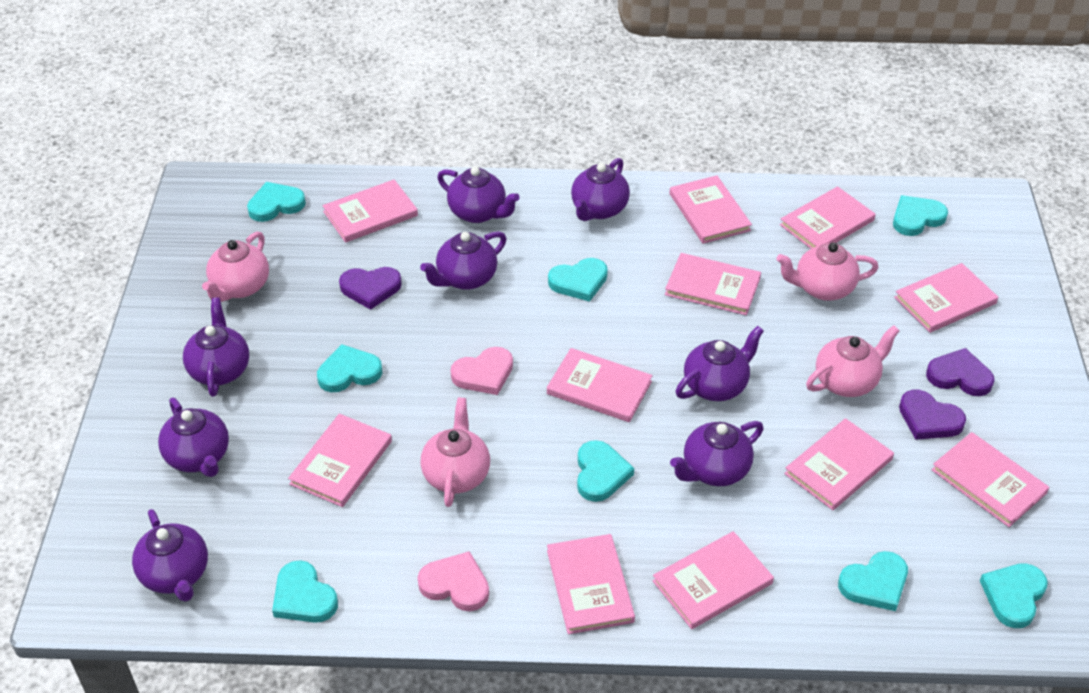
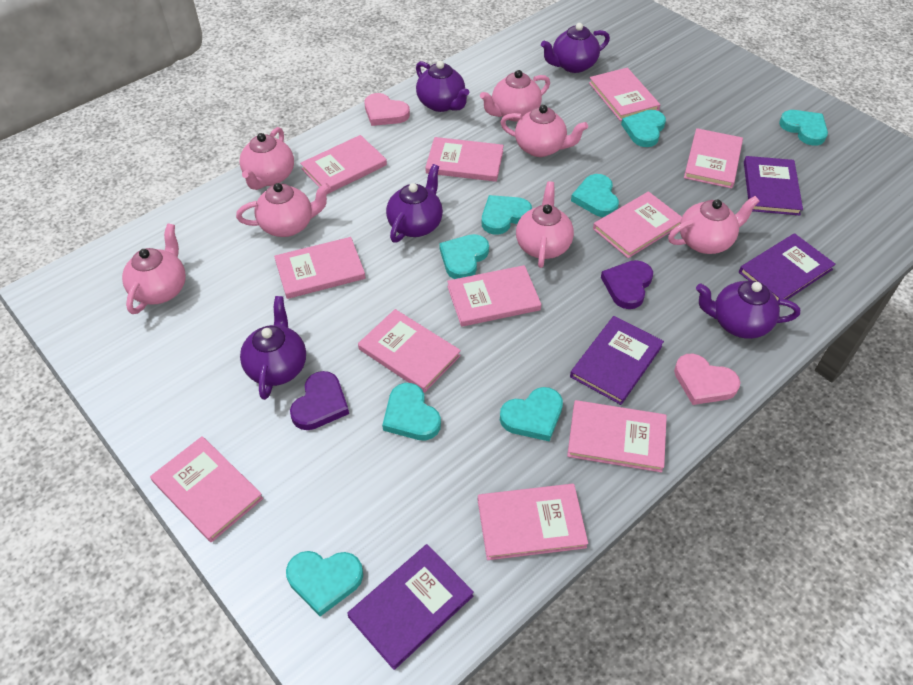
pink teapot: [202,231,269,302] [420,398,490,507] [777,242,879,300] [806,325,900,397] = 4 -> [122,223,186,314] [236,183,330,237] [239,127,294,190] [480,70,550,121] [500,105,588,157] [516,181,574,268] [668,196,759,254] = 7
purple book: none = 0 -> [347,544,474,670] [570,316,664,405] [739,233,836,301] [744,156,803,216] = 4
purple heart: [339,267,402,310] [899,390,966,440] [926,348,995,396] = 3 -> [290,371,349,430] [601,260,653,309] = 2
purple teapot: [132,509,208,602] [158,398,229,477] [183,298,249,397] [420,231,506,290] [437,167,520,223] [571,158,630,221] [670,421,763,486] [676,326,764,401] = 8 -> [240,296,306,400] [386,164,443,243] [416,61,469,112] [541,23,610,73] [696,281,800,339] = 5

